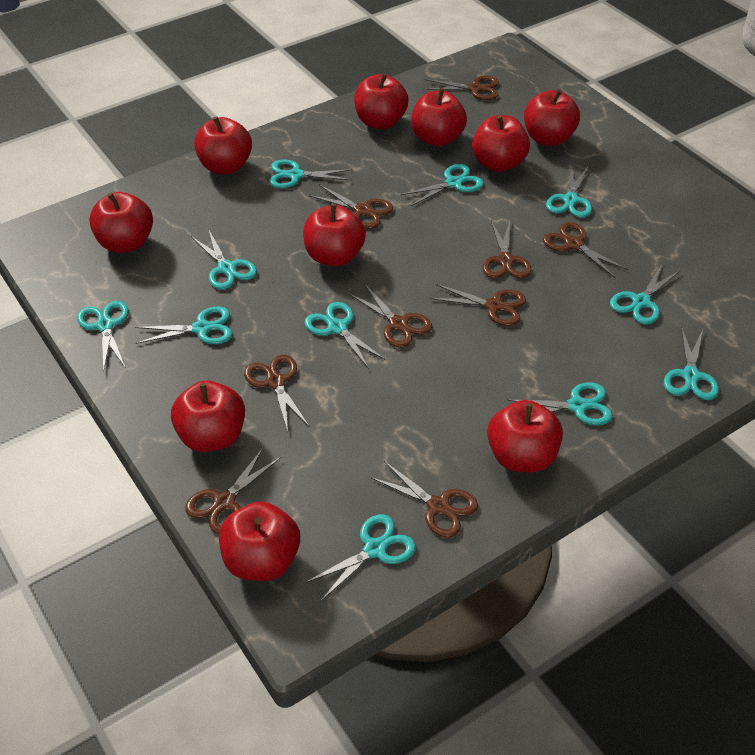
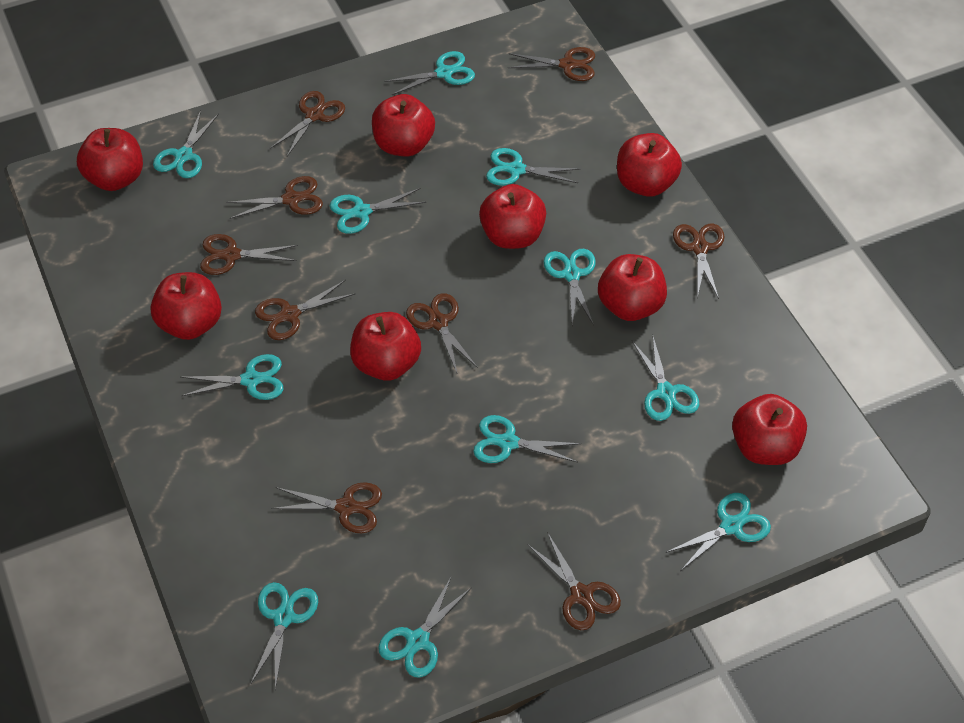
red apple: [89,192,153,253] [171,380,245,452] [194,116,252,174] [219,501,300,581] [303,204,366,266] [354,73,409,129] [411,88,467,146] [472,115,530,172] [487,400,563,472] [524,89,580,146] = 10 -> [77,128,143,191] [150,272,222,340] [350,312,421,381] [372,94,435,157] [479,184,546,249] [598,254,667,321] [617,133,682,197] [732,394,807,465] = 8

